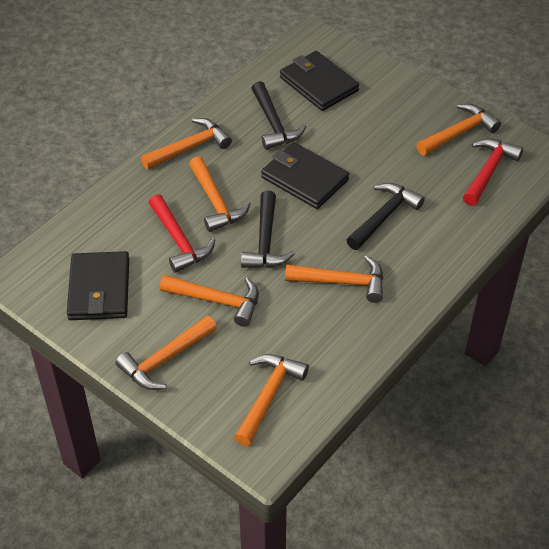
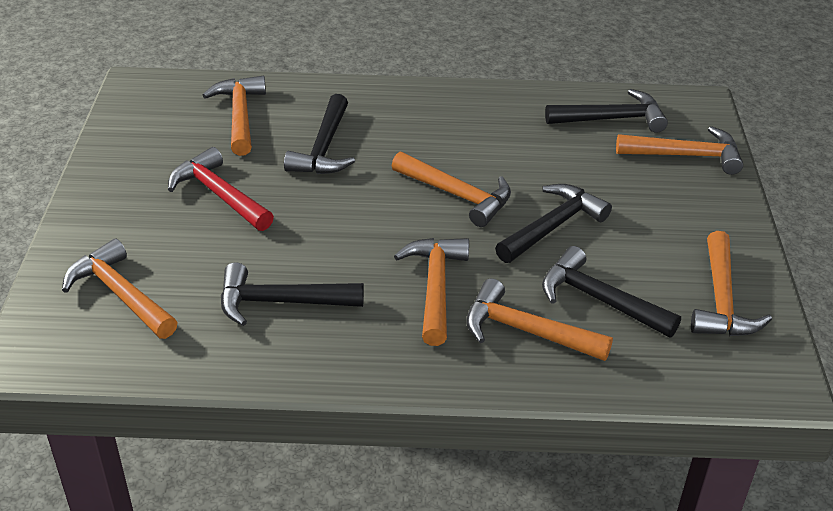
black hammer: [241,191,295,268] [251,81,306,150] [347,183,425,250] = 3 -> [221,262,364,326] [284,94,355,174] [495,184,612,263] [542,246,681,338] [545,89,668,133] = 5
black wallet: [67,251,129,320] [261,142,349,209] [280,51,359,111] = 3 -> none = 0
red hammer: [149,194,215,273] [463,138,523,206] = 2 -> [168,147,274,231] = 1

